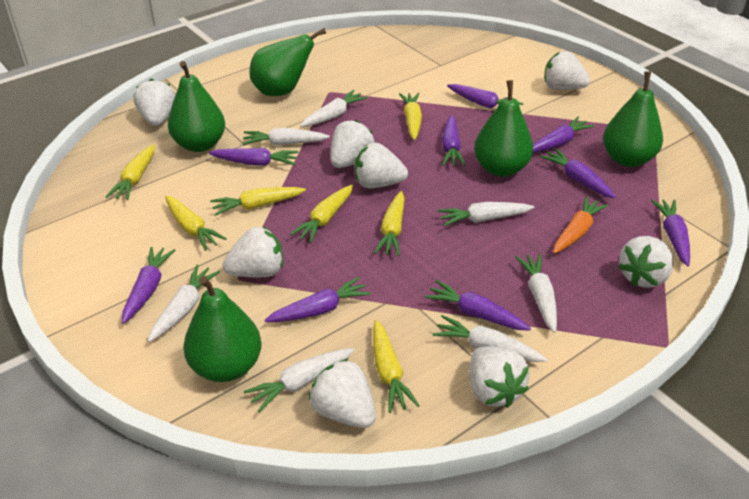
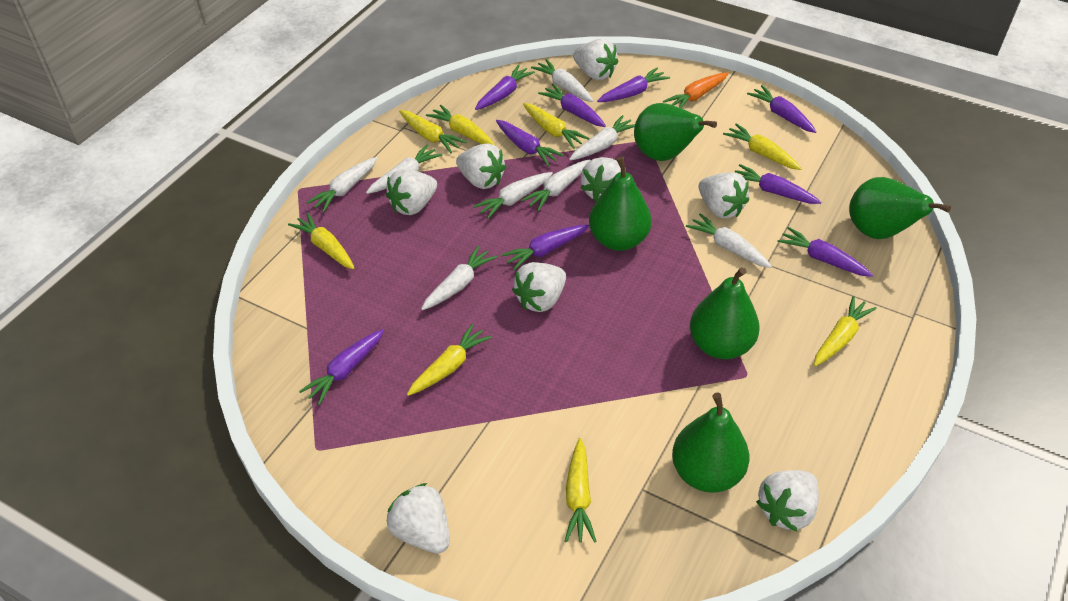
white carrot: [148,264,220,342] [242,128,330,146] [244,348,354,413] [300,90,368,127] [433,315,548,362] [438,202,534,226] [515,254,557,333] = 7 -> [306,157,378,212] [366,144,442,194] [421,246,497,310] [473,172,553,219] [521,159,590,212] [531,59,593,102] [569,115,635,160] [686,213,772,268] = 8
yellow carrot: [105,144,155,200] [165,195,227,251] [210,187,306,216] [290,185,353,243] [373,320,420,413] [374,191,405,256] [399,93,422,140] = 7 -> [288,213,355,269] [399,110,466,153] [407,324,492,396] [426,105,496,146] [523,103,589,149] [565,438,597,543] [723,123,802,170] [814,296,877,366] = 8

